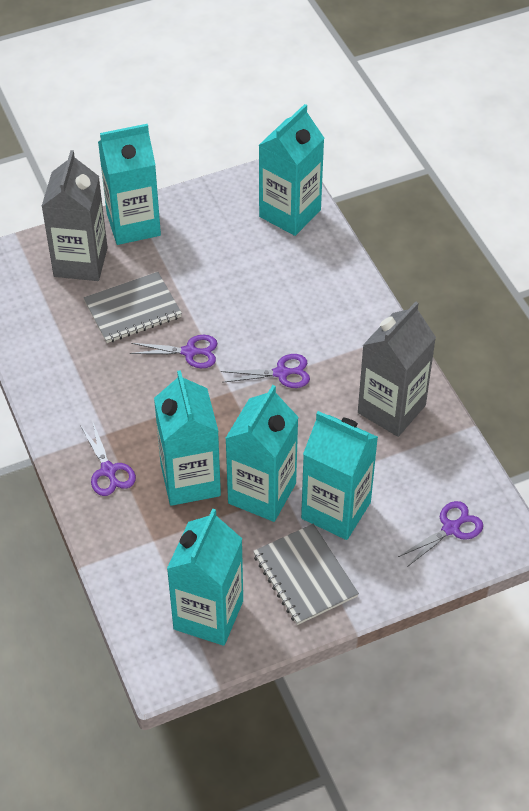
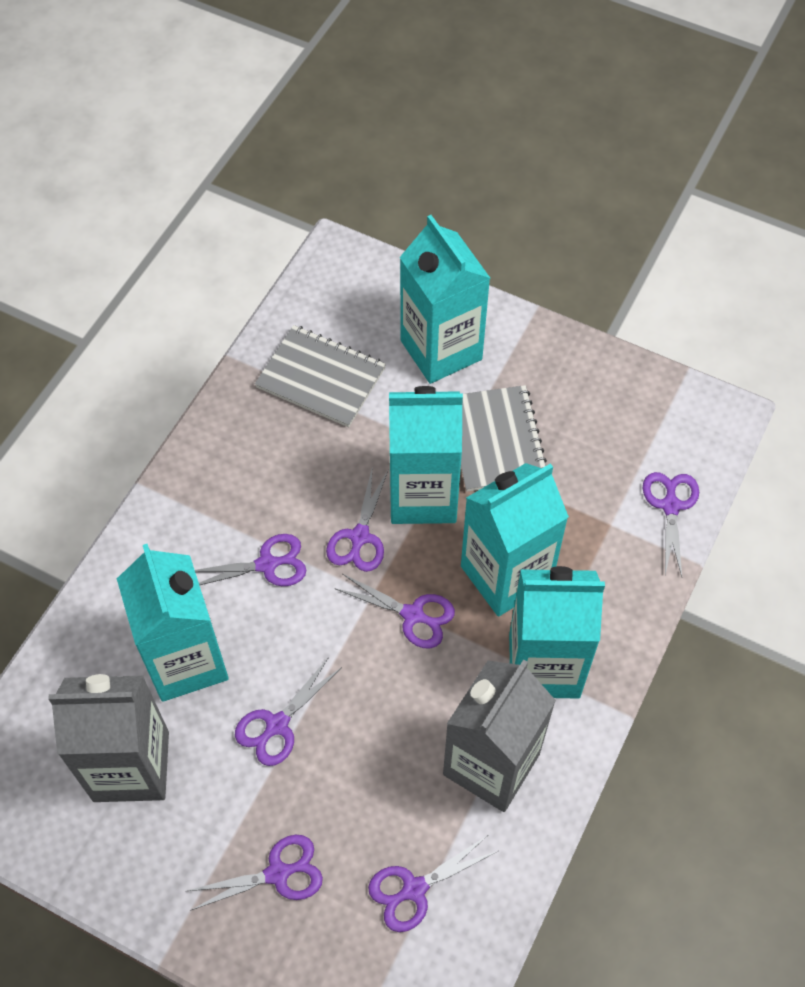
purple scissors: [80,420,136,496] [130,335,217,368] [221,354,310,388] [398,501,483,567] = 4 -> [187,835,323,911] [195,534,306,586] [235,657,342,766] [326,466,388,572] [334,574,455,649] [368,835,498,932] [643,472,699,577] = 7
turquoise carton: [98,124,161,245] [154,370,221,506] [167,508,243,646] [225,385,299,522] [259,104,324,236] [301,411,378,540] = 6 -> [117,544,229,702] [389,386,463,524] [400,215,490,384] [461,463,569,617] [509,566,605,699] = 5

